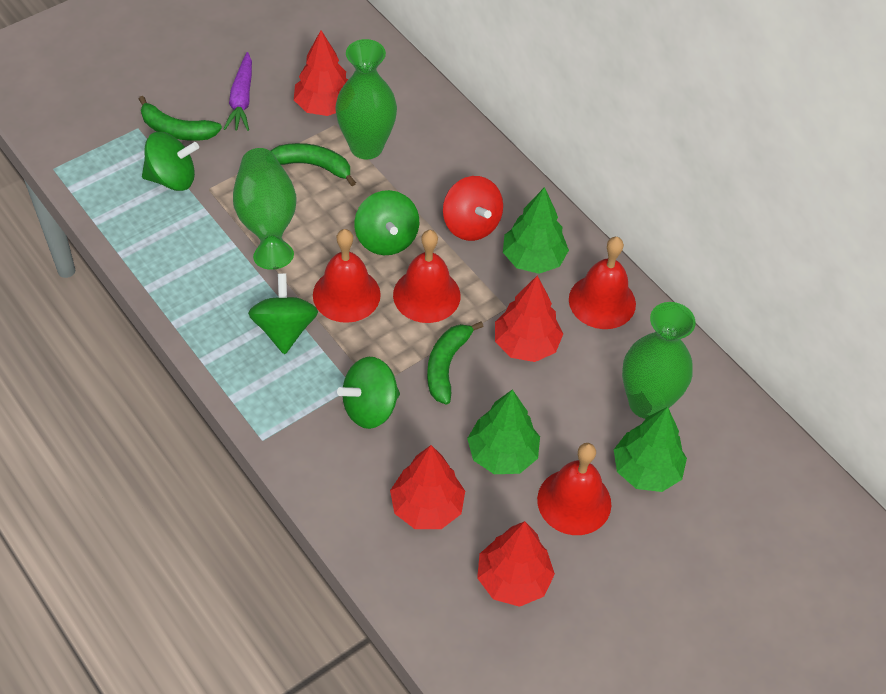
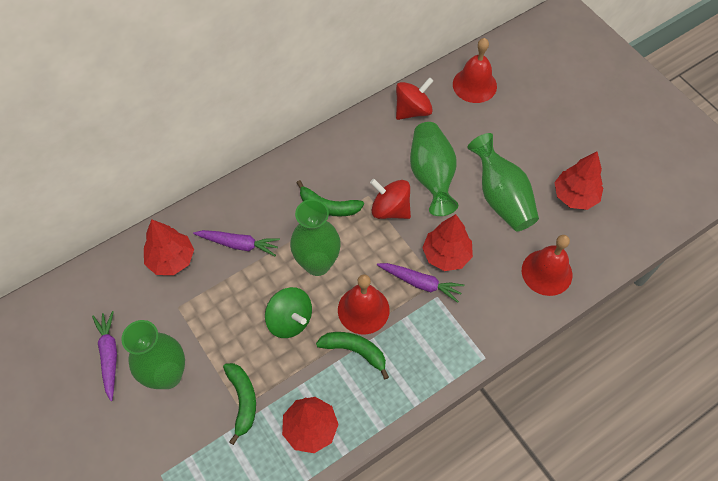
green spinning top: [142,132,199,191] [248,273,318,354] [337,357,400,429] [354,190,419,255] = 4 -> [265,287,312,338] = 1
green tree: [467,389,540,474] [503,187,569,274] [614,407,687,492] = 3 -> none = 0
green vase: [233,148,297,270] [335,39,397,160] [622,302,696,419] = 3 -> [121,320,185,389] [290,199,341,276] [410,122,458,216] [467,133,539,231] = 4
purple carrot: [224,52,252,131] = 1 -> [92,311,117,401] [193,230,280,256] [377,263,464,303] = 3
red bell: [313,229,381,323] [393,230,461,323] [537,443,611,535] [569,237,636,329] = 4 -> [338,274,390,334] [453,38,497,103] [522,235,572,296] = 3
red spinning top: [443,176,503,241] = 1 -> [370,179,411,219] [396,77,433,120] = 2

